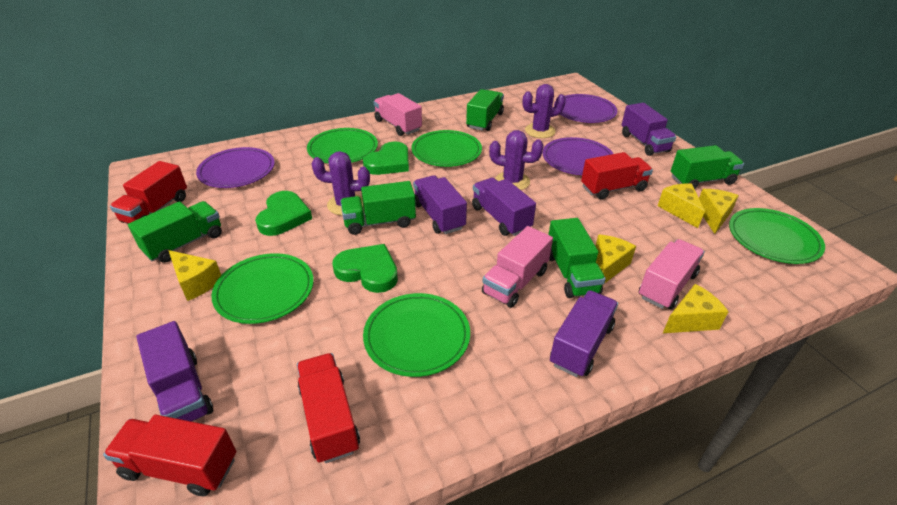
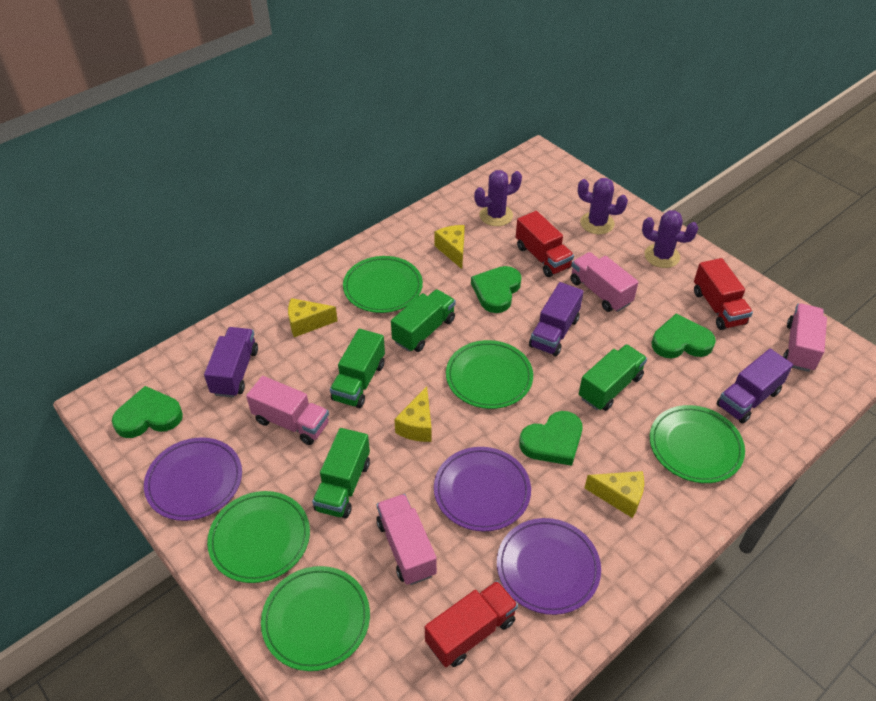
green heart: [255,191,312,236] [332,244,398,293] [363,141,409,175] = 3 -> [112,386,183,438] [471,266,522,313] [519,411,583,466] [652,314,716,358] = 4
green truck: [128,201,222,263] [340,181,416,235] [466,89,504,131] [548,218,606,298] [671,145,744,189] = 5 -> [312,428,370,518] [330,329,385,408] [391,289,456,352] [579,344,647,411] = 4
pink truck: [374,93,422,136] [482,226,553,308] [639,239,705,309] = 3 -> [246,376,329,445] [376,494,437,585] [570,252,639,312] [783,303,827,372] = 4
purple truck: [136,321,213,422] [413,175,467,234] [472,178,536,236] [550,290,618,377] [622,103,676,156] = 5 -> [204,327,258,398] [529,282,584,356] [716,349,793,424] = 3
red truck: [103,415,236,497] [110,161,187,224] [297,353,360,463] [581,152,653,200] = 4 -> [425,581,518,667] [516,211,574,277] [694,258,753,330] = 3
yellow cheese: [168,250,221,301] [596,234,636,284] [658,183,705,228] [663,284,729,333] [699,189,739,234] = 5 -> [288,298,338,337] [394,386,432,442] [435,225,465,269] [585,471,644,518] = 4

